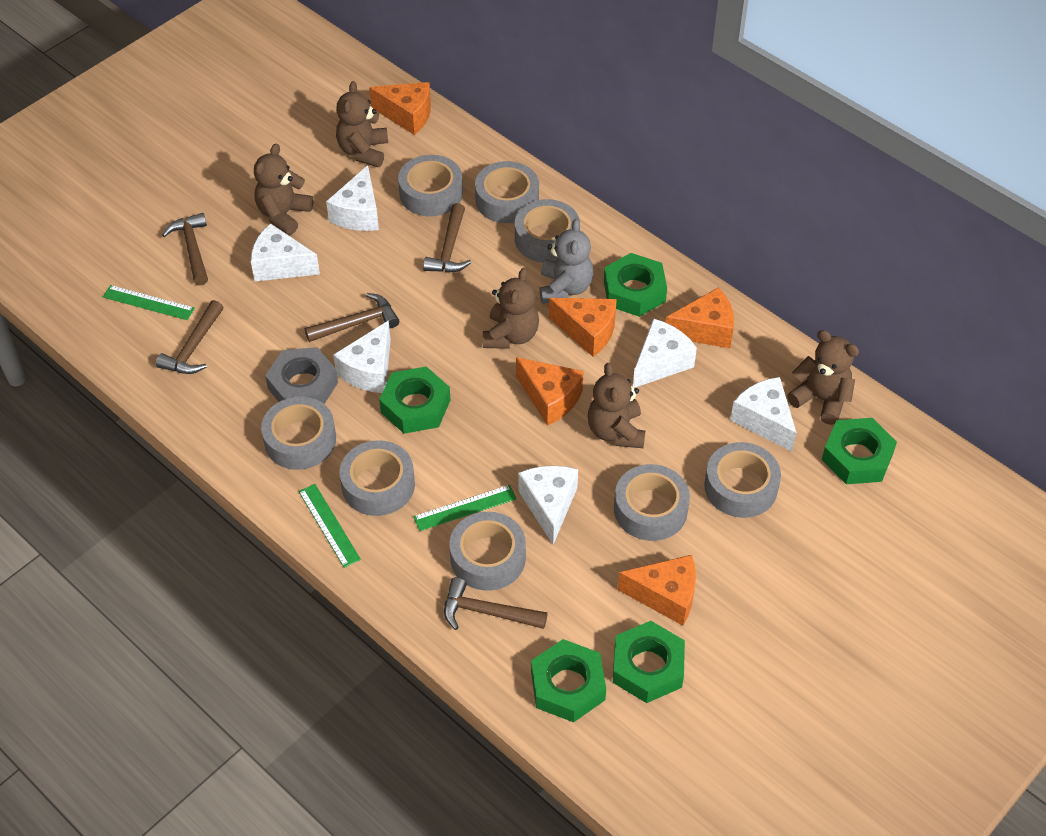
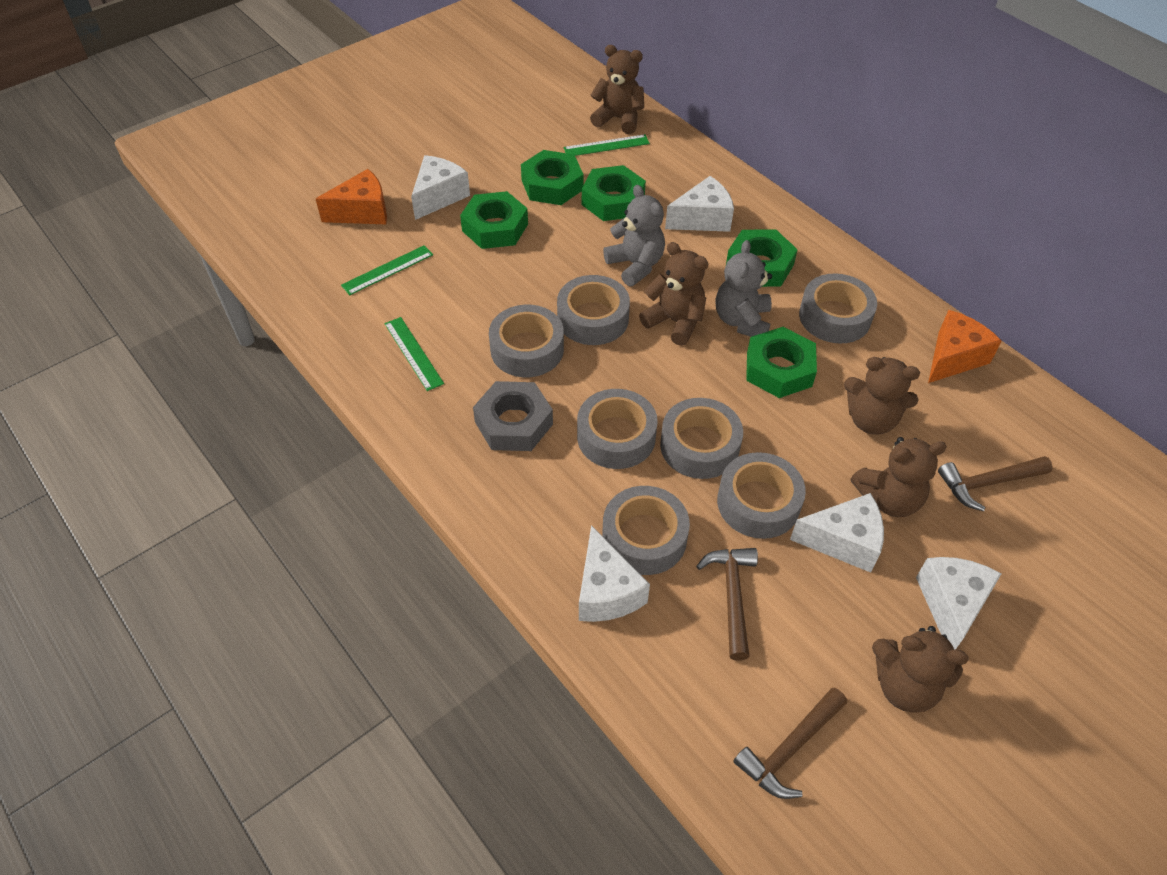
brown hammer: [156,300,224,374] [162,213,208,285] [305,293,399,342] [423,203,471,273] [444,577,548,630] = 5 -> [696,548,758,661] [733,688,847,799] [938,456,1053,511] = 3
grey tape: [261,396,336,470] [339,440,415,516] [398,155,463,217] [449,512,526,591] [475,161,539,223] [515,199,580,263] [614,464,690,541] [704,442,781,518] = 8 -> [489,305,564,377] [557,275,630,345] [577,389,658,469] [602,486,690,575] [660,398,743,479] [717,452,806,539] [799,273,877,344] = 7
grey teddy bear: [539,219,593,304] = 1 -> [603,185,665,286] [716,240,772,337] = 2
orange cheese: [369,82,431,135] [516,357,584,426] [549,298,617,357] [618,555,696,626] [665,287,734,348] = 5 -> [316,169,387,224] [928,310,1002,383] = 2
white cheese: [251,223,320,281] [326,165,379,231] [333,320,391,393] [518,466,578,545] [633,318,697,388] [730,377,797,452] = 6 -> [411,155,470,220] [579,525,650,622] [665,176,734,232] [790,493,884,573] [916,557,1002,650] = 5

